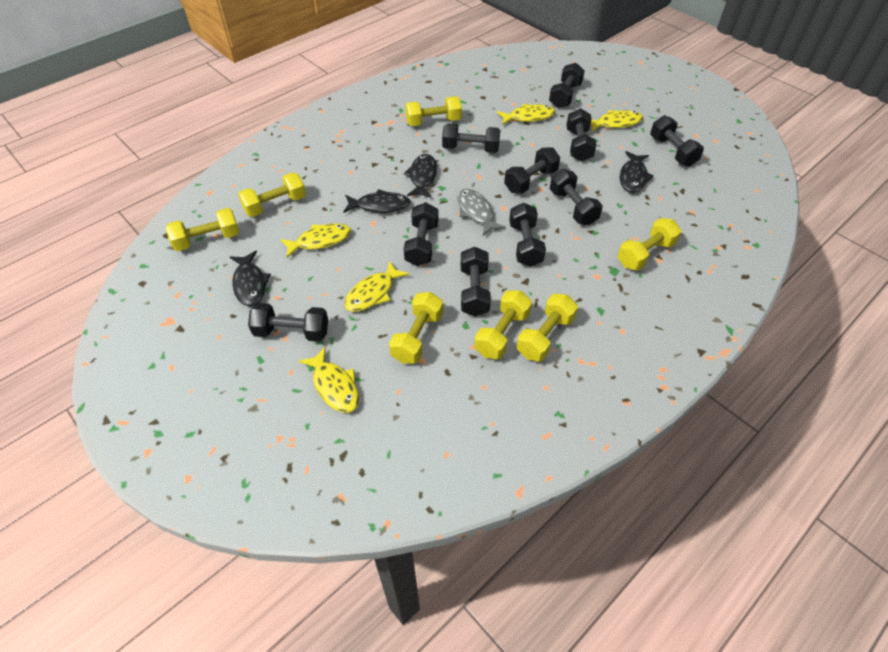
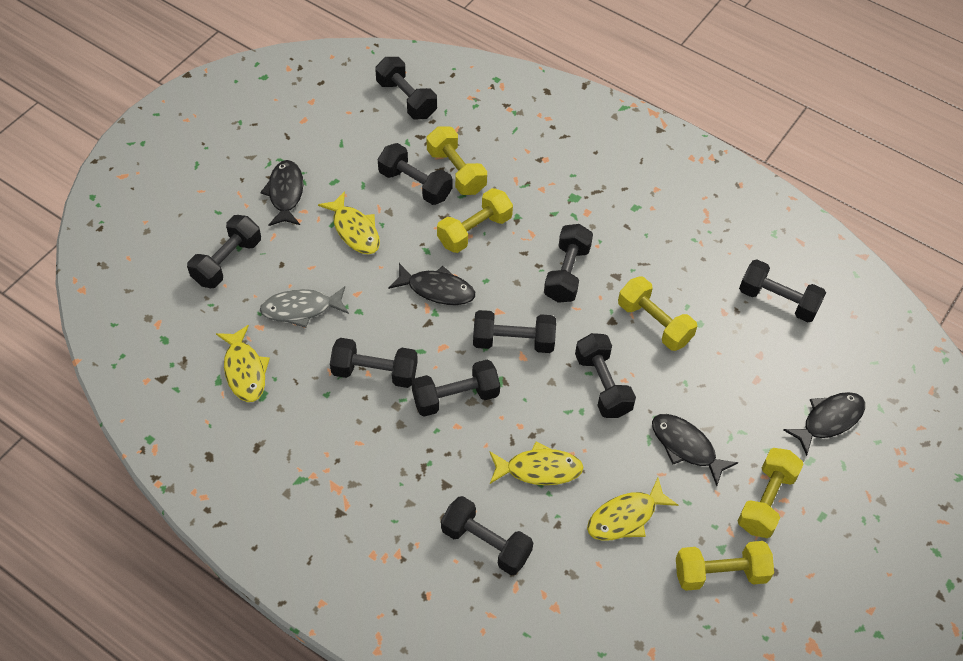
yellow dumbbell: [166,208,239,251] [238,173,306,217] [389,292,443,364] [405,96,462,126] [474,291,532,359] [517,294,578,362] [618,218,681,271] = 7 -> [427,126,487,195] [437,188,513,253] [618,277,697,351] [676,541,774,591] [738,448,804,538] = 5
yellow fish: [280,223,351,258] [299,346,359,413] [344,261,409,312] [497,104,555,125] [591,110,643,132] = 5 -> [216,325,270,402] [318,191,380,254] [489,442,584,485] [587,478,678,541] = 4

